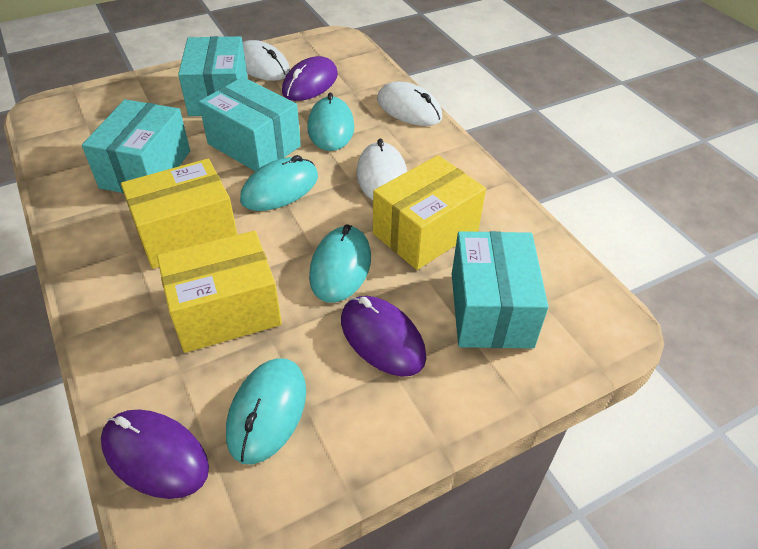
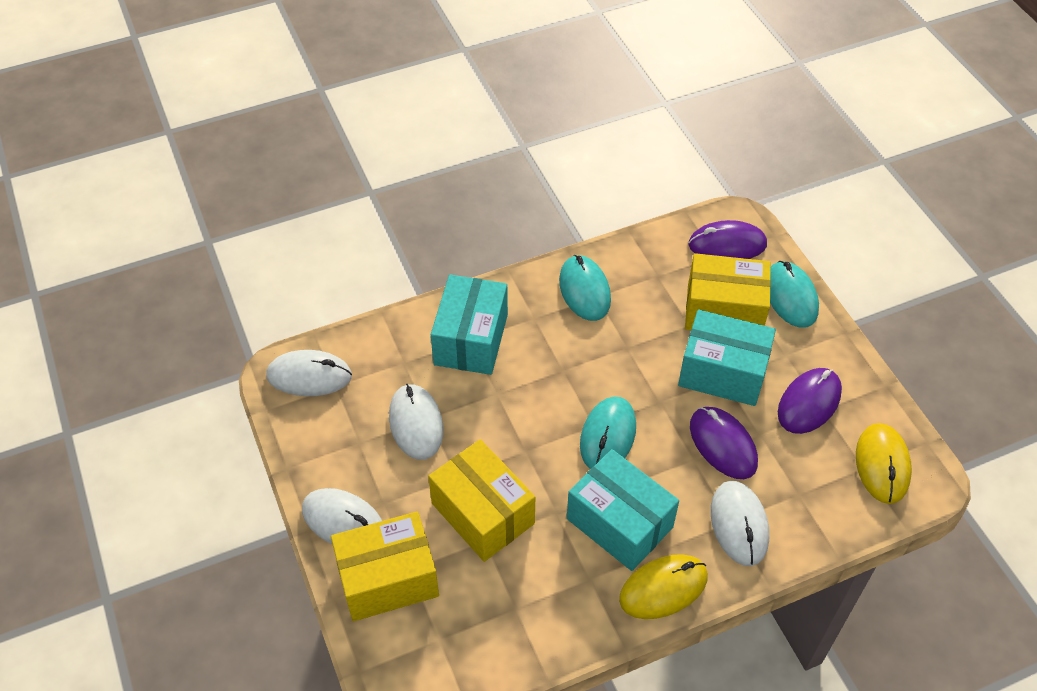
turquoise box: [82,99,190,193] [178,36,248,116] [199,77,301,171] [452,231,548,348] = 4 -> [431,274,508,375] [567,449,679,571] [678,309,776,406] = 3
turquoise mouse: [226,358,306,465] [240,155,318,211] [307,93,354,151] [309,224,371,302] = 4 -> [559,255,611,321] [580,397,636,469] [770,261,819,328] = 3
white mouse: [243,40,290,81] [357,138,407,200] [377,81,442,126] = 3 -> [266,350,352,396] [302,488,382,544] [389,384,443,460] [711,481,769,566] = 4
yellow mouse: none = 0 -> [619,554,708,619] [856,423,912,504] = 2

